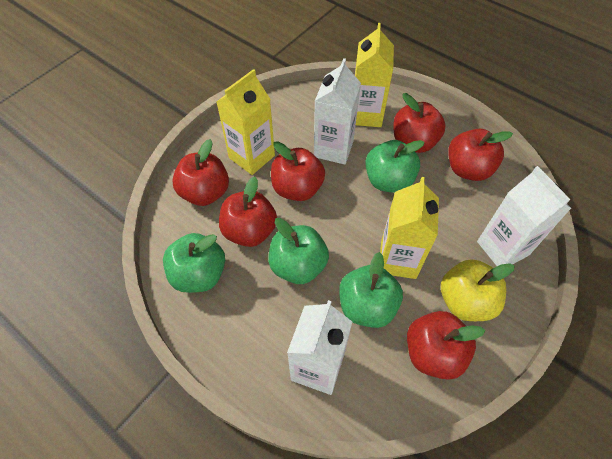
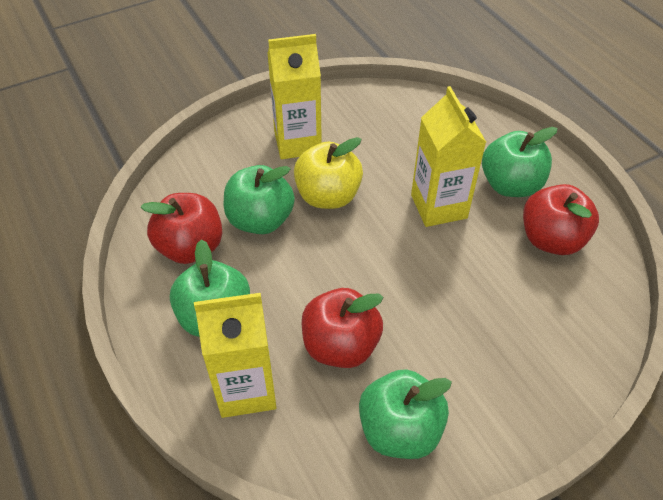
red apple: [172,139,229,206] [219,177,277,247] [271,141,325,201] [393,93,446,153] [407,311,485,380] [448,128,513,181] = 6 -> [140,193,222,264] [302,288,383,368] [523,184,599,255] = 3
white carton: [287,300,352,395] [314,58,361,165] [477,166,571,266] = 3 -> none = 0

